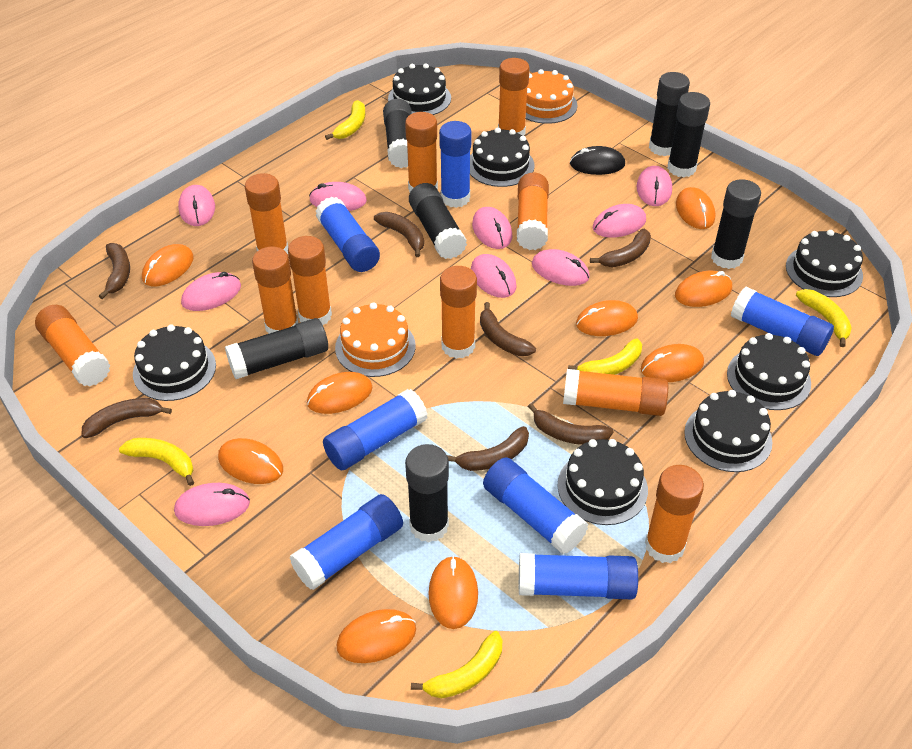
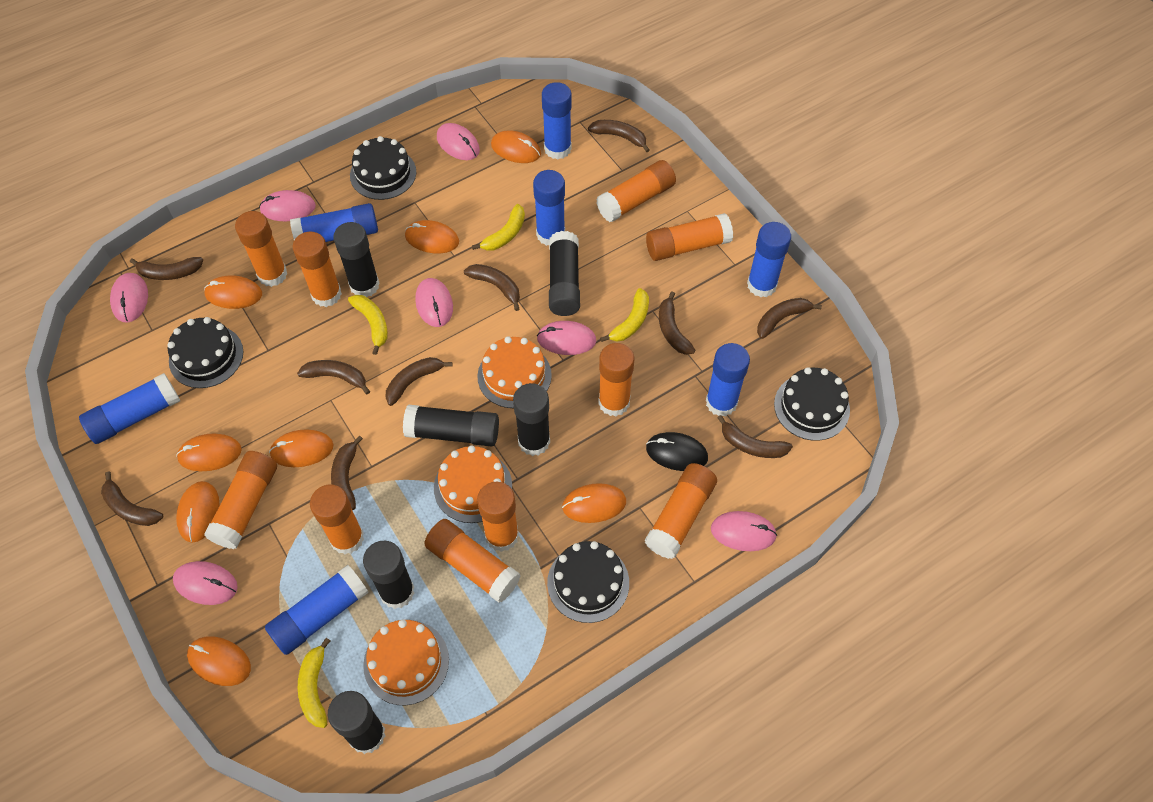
black cake: [133,325,216,401] [388,63,451,115] [470,128,535,187] [558,439,648,525] [684,390,773,472] [727,333,811,410] [786,230,863,297] = 7 -> [167,317,243,388] [350,136,416,200] [547,541,629,623] [774,367,850,441] = 4
black glue stick: [225,318,328,379] [383,99,412,168] [405,444,449,542] [409,183,467,259] [649,72,690,156] [667,92,710,177] [711,179,761,269] = 7 -> [328,691,386,754] [333,222,380,297] [363,541,415,609] [403,404,499,446] [513,383,550,456] [549,231,580,316] = 6
brown banana: [82,398,172,438] [99,243,130,299] [374,212,424,257] [447,426,529,471] [480,302,536,356] [528,403,614,445] [590,229,651,267] = 7 -> [101,471,163,526] [130,257,203,280] [297,360,370,394] [331,435,363,510] [385,357,452,406] [464,264,520,311] [588,120,650,152] [659,292,696,355] [717,415,793,458] [757,298,822,339] = 10
orange cake: [335,302,416,377] [526,69,577,124] = 2 -> [363,619,449,705] [434,446,512,523] [478,336,552,408] = 3
orange mouse: [142,244,194,286] [218,438,283,484] [307,372,372,414] [336,609,416,663] [429,556,478,629] [576,300,638,336] [641,344,704,382] [675,271,732,307] [676,187,715,229] = 9 -> [176,434,242,471] [176,481,220,543] [187,636,251,686] [204,276,262,309] [269,429,334,467] [405,220,459,254] [491,131,541,163] [562,483,626,523] = 8
pink mouse: [174,483,250,526] [178,185,215,226] [181,272,241,311] [309,182,367,211] [471,254,517,298] [472,207,513,249] [532,249,590,286] [593,204,646,237] [637,166,672,206] = 9 -> [110,273,148,323] [173,561,238,605] [259,190,316,221] [415,278,453,327] [437,123,480,160] [537,321,596,355] [711,511,777,551] = 7
yellow banana: [119,438,194,486] [325,100,365,140] [411,631,502,698] [568,338,642,375] [796,289,852,347] = 5 -> [298,638,330,728] [348,295,388,355] [472,204,525,251] [600,288,649,342] = 4

